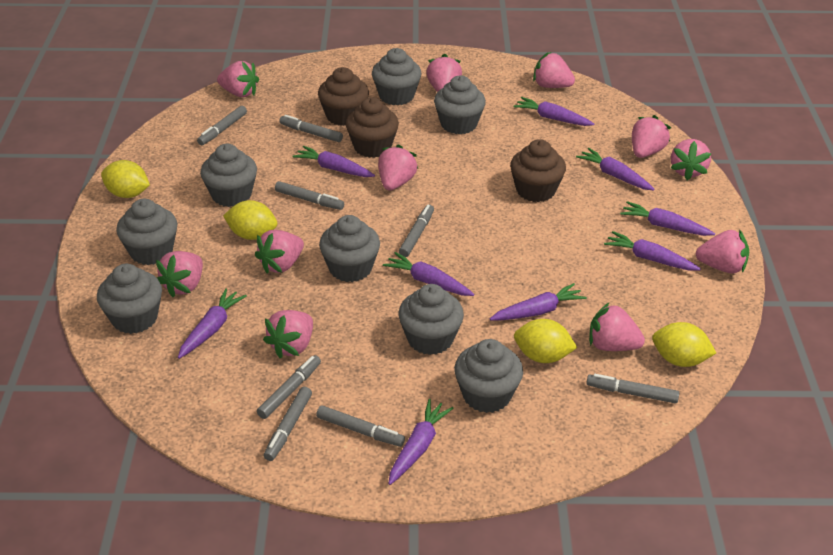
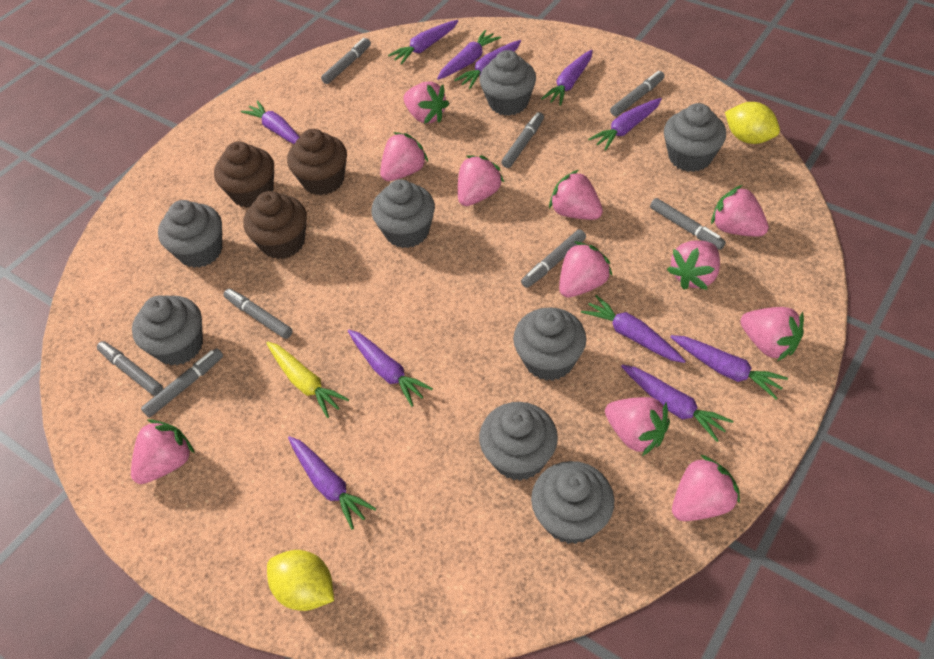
purple carrot: [178,288,247,359] [293,146,375,177] [383,252,474,296] [388,399,454,485] [490,283,587,320] [513,97,594,126] [576,148,654,191] [604,231,701,270] [620,201,715,236] = 9 -> [241,100,300,144] [288,436,376,530] [348,330,433,407] [388,20,458,65] [437,30,501,80] [454,40,521,89] [541,49,593,106] [581,295,686,363] [588,98,662,151] [621,364,733,442] [670,335,788,399] = 11
yellow carrot: none = 0 -> [266,342,349,418] = 1
yellow lemon: [101,160,150,198] [223,200,277,240] [514,319,577,363] [652,322,716,367] = 4 -> [267,550,334,611] [725,102,780,144] = 2

